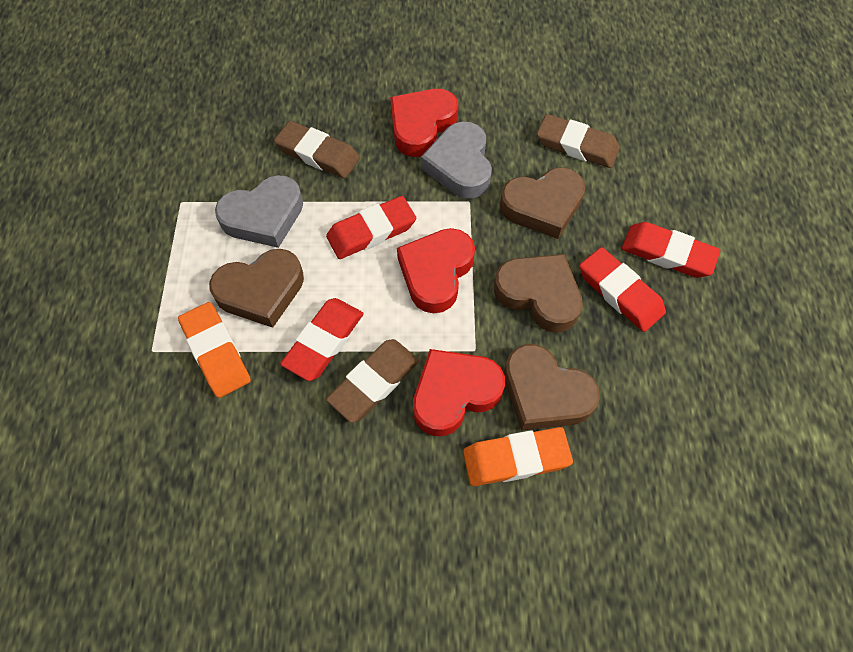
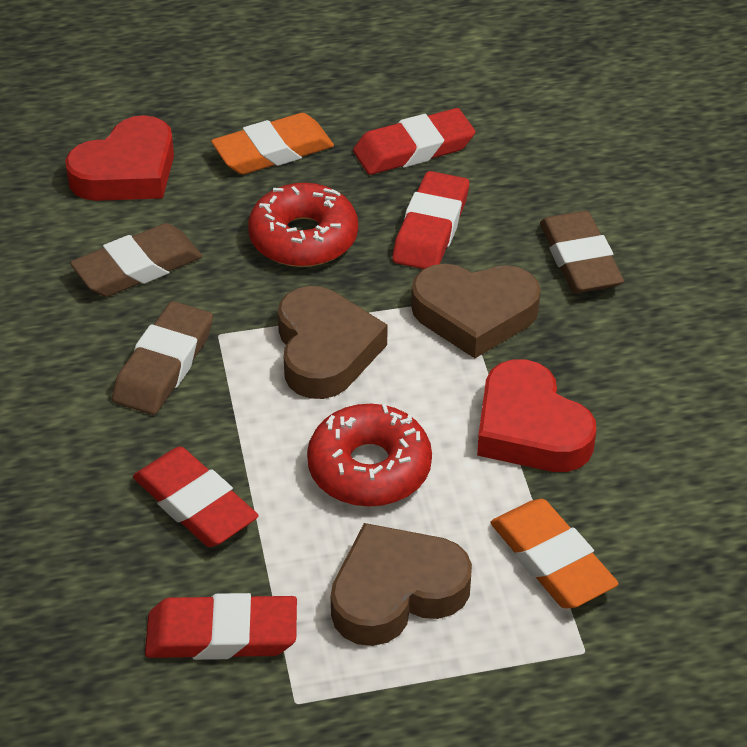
brown heart: [209,249,304,328] [494,254,583,332] [500,167,585,239] [504,344,600,431] = 4 -> [278,286,387,399] [331,523,472,646] [411,264,541,358] = 3
grey heart: [215,175,303,248] [421,121,492,198] = 2 -> none = 0
red donut: none = 0 -> [248,183,358,267] [307,404,432,507] = 2
red heart: [390,89,458,157] [397,228,475,313] [413,349,505,436] = 3 -> [65,115,174,201] [477,359,596,472] = 2

